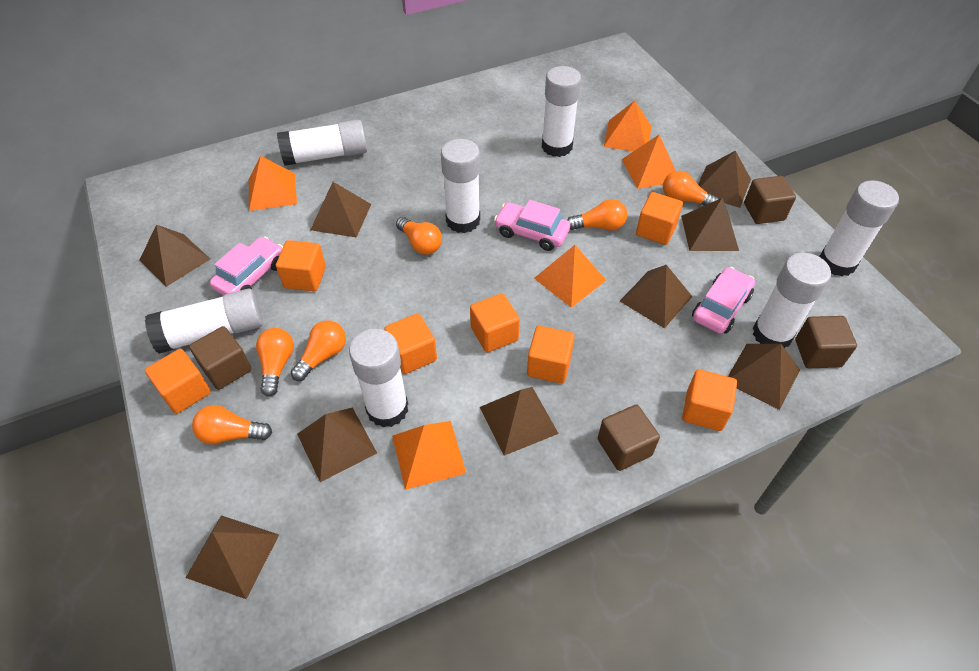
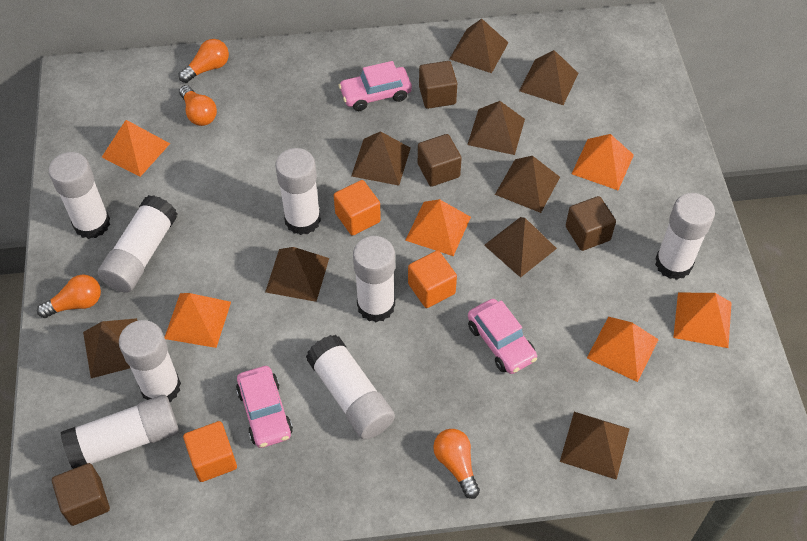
orange cube: [145,349,211,414] [276,240,326,291] [384,313,437,374] [470,293,520,352] [527,326,575,384] [636,192,683,245] [682,369,737,431] = 7 -> [183,421,237,482] [334,180,381,236] [408,250,457,308] = 3
orange light bulb: [192,405,272,445] [256,328,294,397] [291,321,346,381] [396,217,442,255] [567,199,627,231] [663,171,719,206] = 6 -> [37,274,101,318] [179,39,229,83] [179,85,217,126] [433,429,480,499] = 4
orange pyramid: [249,156,297,211] [392,421,466,490] [534,245,606,308] [604,101,652,151] [622,135,676,189] = 5 -> [102,120,170,177] [164,293,231,348] [405,199,471,256] [572,134,634,190] [587,317,659,382] [673,293,732,348] = 6
white glue stick: [145,289,263,354] [277,120,367,166] [349,329,408,427] [441,139,480,233] [542,66,581,157] [753,253,831,348] [819,180,899,277] = 7 -> [49,152,110,239] [61,395,179,469] [98,195,177,293] [119,320,181,403] [275,148,321,235] [306,335,395,439] [353,236,395,322] [655,193,715,280] = 8

